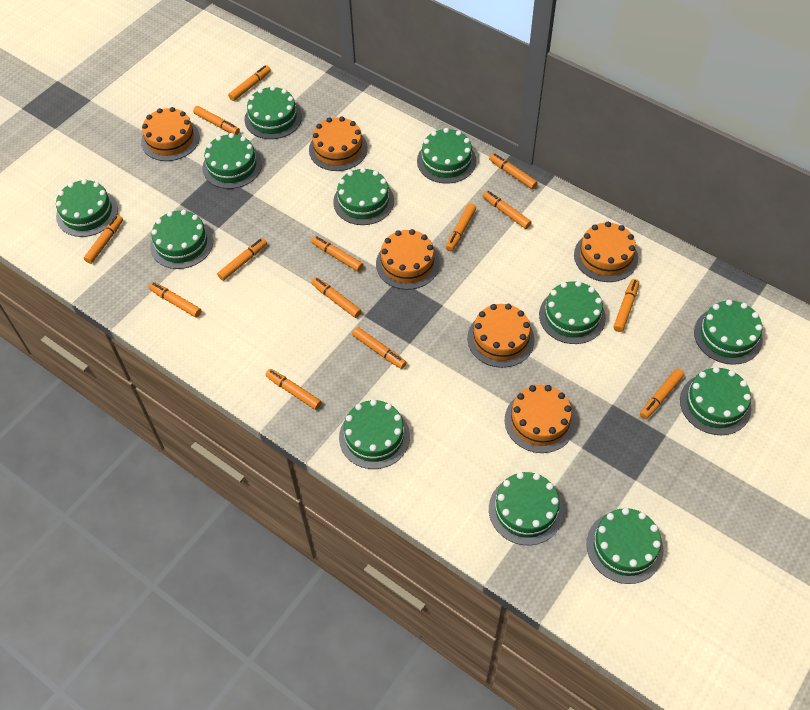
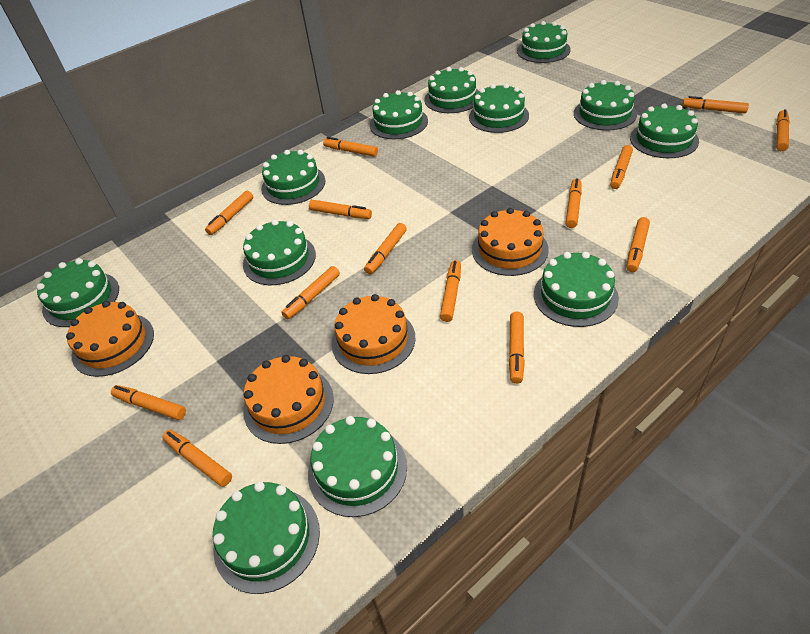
orange cake: [141,107,200,161] [309,116,368,171] [376,229,440,290] [467,304,535,368] [505,385,576,453] [574,222,638,282] = 6 -> [66,301,154,377] [243,355,334,444] [331,294,415,374] [472,208,549,276] = 4

